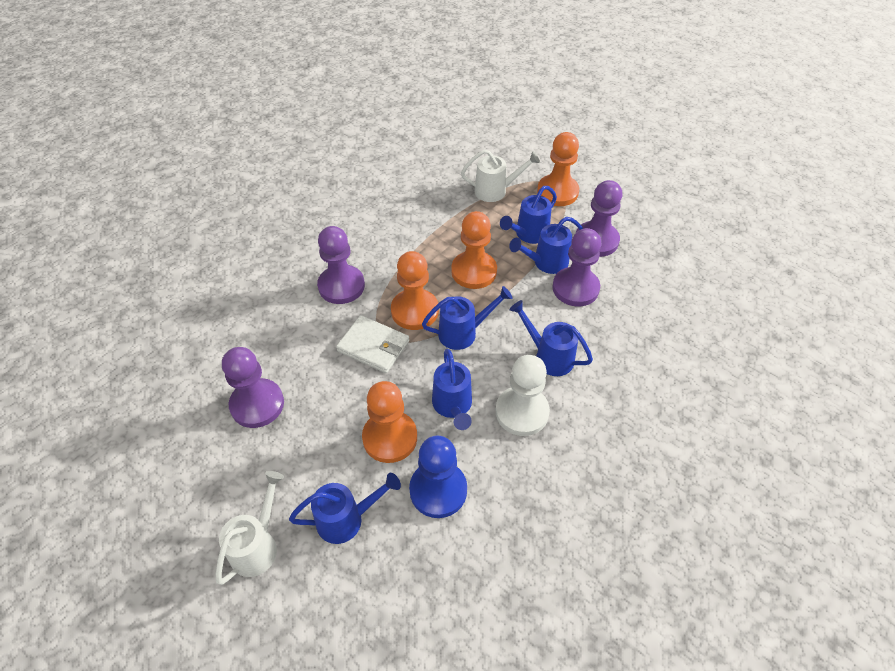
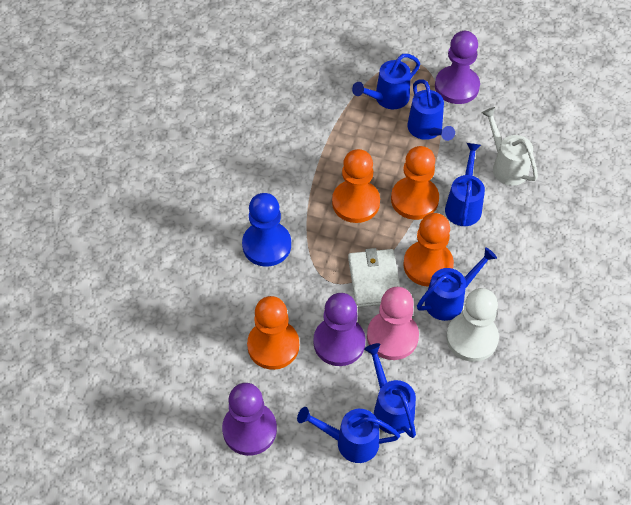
pink pawn: none = 0 -> [367,287,419,360] = 1
purple pawn: [222,347,284,428] [317,226,365,304] [552,228,602,307] [576,180,622,257] = 4 -> [222,383,277,456] [313,293,365,366] [435,31,480,104] = 3
white watering can: [216,471,284,585] [461,150,540,202] = 2 -> [482,107,538,186] = 1

